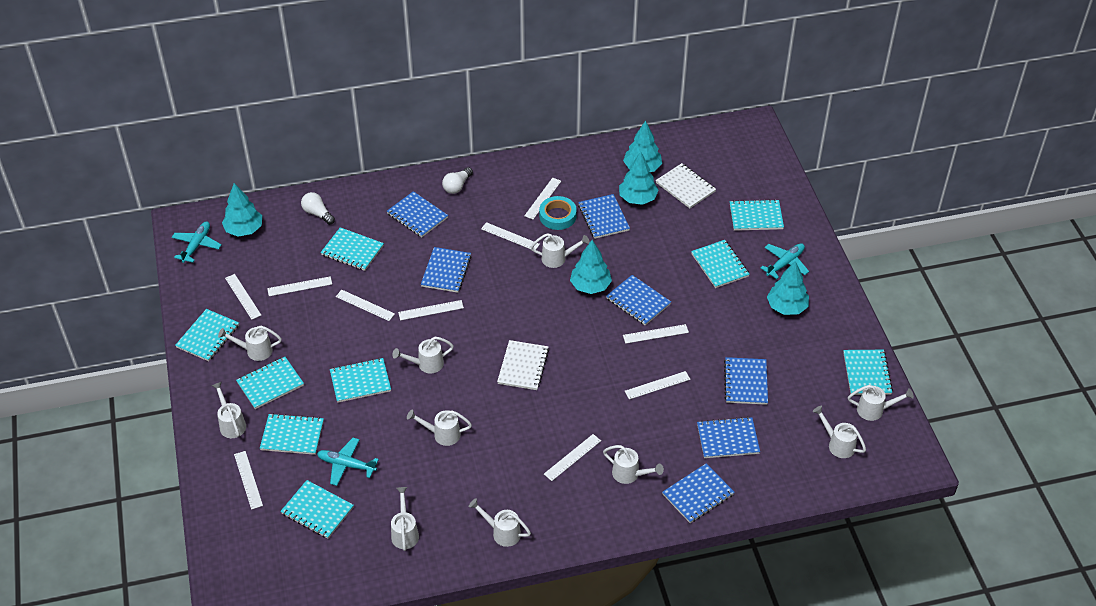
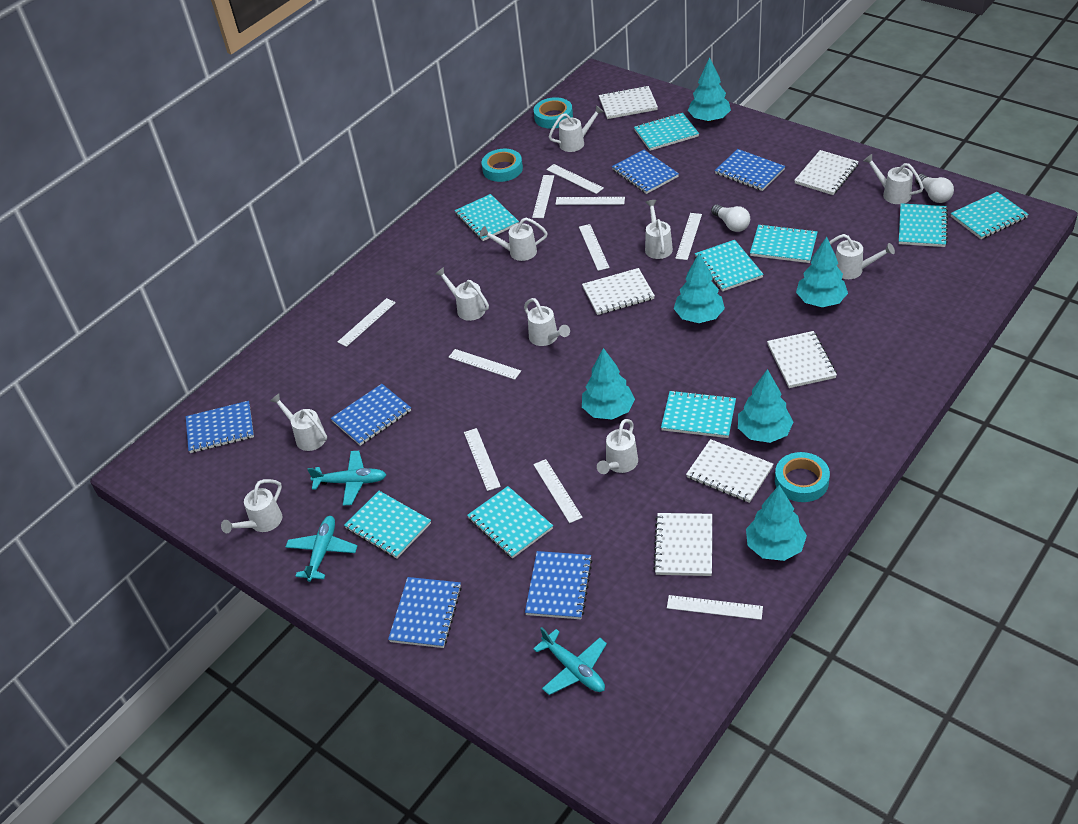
blue notebook: [387,191,448,237] [421,247,471,293] [578,194,630,239] [606,275,671,325] [662,463,735,523] [697,417,760,458] [724,357,768,405] = 7 -> [186,401,254,453] [331,384,411,446] [388,577,462,648] [525,551,593,619] [612,150,679,194] [715,149,785,191] = 6
turquoise tape: [539,196,577,230] = 1 -> [482,149,523,182] [534,97,573,129] [775,452,830,502] = 3
turquoise tree: [222,183,262,237] [570,240,612,294] [619,152,659,205] [623,121,662,172] [767,261,809,315] = 5 -> [582,348,635,420] [674,254,725,323] [688,57,731,122] [738,369,794,443] [746,485,807,561] [796,237,848,307] = 6
white notebook: [497,340,549,390] [656,163,716,208] = 2 -> [582,268,655,315] [599,86,658,119] [653,513,712,576] [686,439,773,503] [767,331,837,388] [794,150,859,195] = 6

